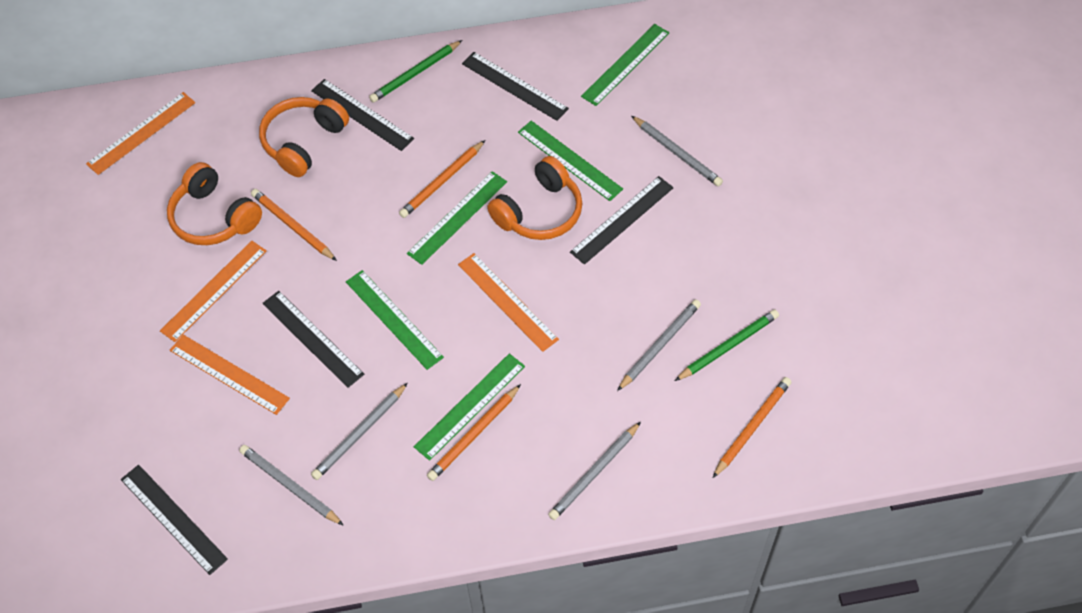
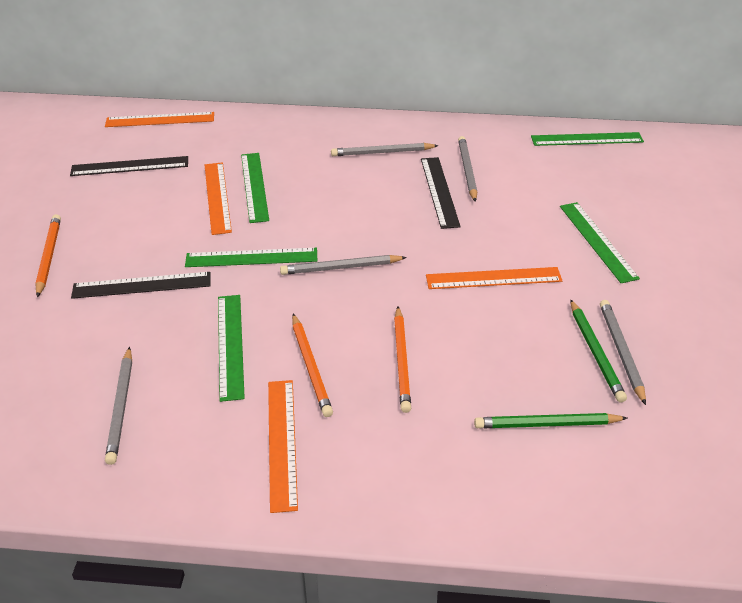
black ruler: [121,465,228,575] [262,291,364,388] [311,79,414,151] [462,52,569,121] [570,176,674,265] = 5 -> [70,156,188,176] [71,272,210,299] [421,157,461,229] = 3
orange headphones: [167,162,262,245] [259,97,349,177] [487,156,582,240] = 3 -> none = 0
orange pencil: [251,189,337,261] [399,140,485,218] [427,384,521,481] [713,377,791,478] = 4 -> [35,214,61,297] [292,314,333,417] [394,307,411,413] = 3

